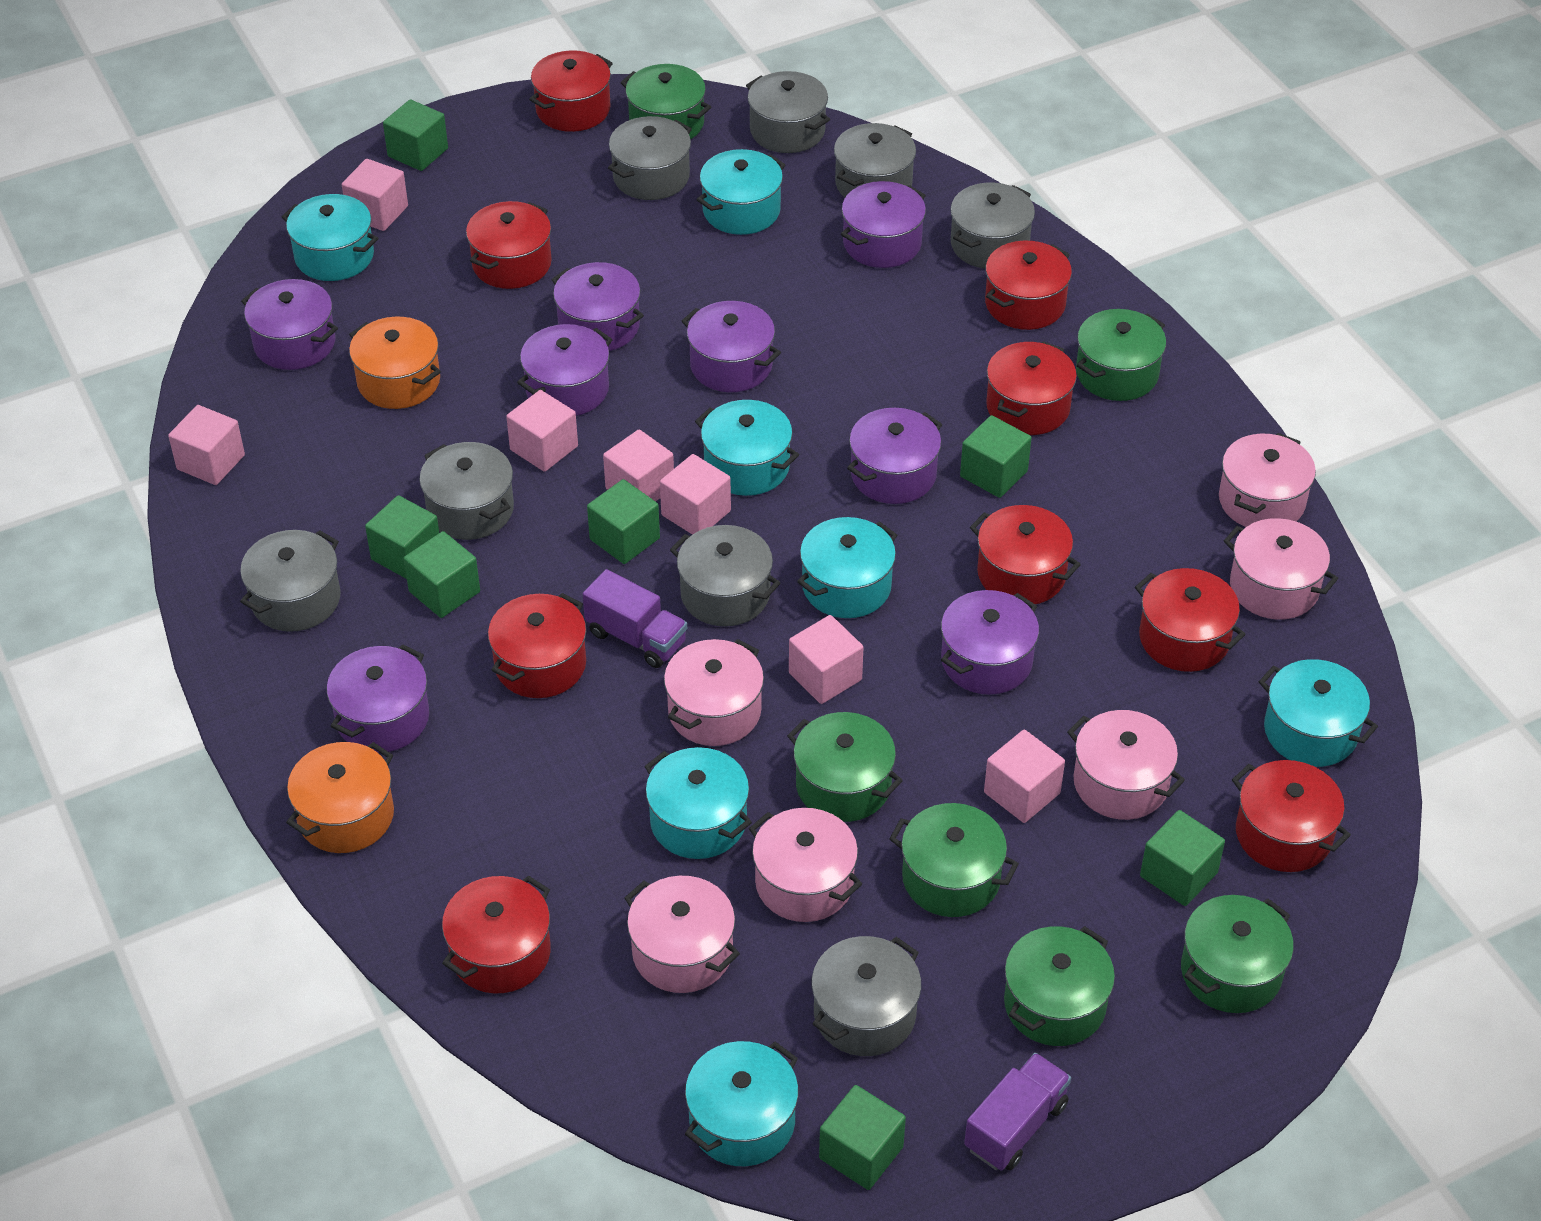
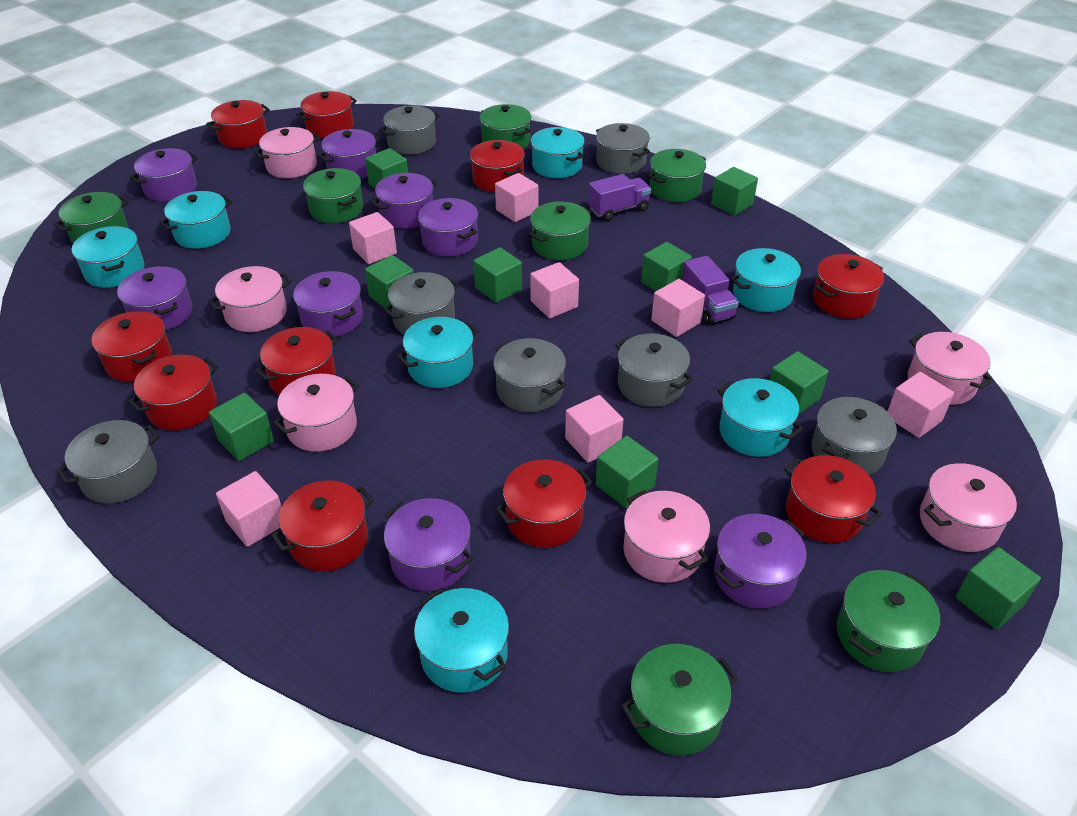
green cube: [365,495,439,579] [383,99,448,171] [404,531,480,618] [587,479,660,564] [819,1085,906,1190] [960,415,1031,498] [1140,810,1225,906] = 7 -> [209,393,274,461] [365,148,408,188] [365,255,414,311] [474,247,522,303] [596,436,658,508] [641,242,692,291] [711,167,758,216] [770,351,829,414] [956,547,1041,629] = 9
green pot: [621,64,711,140] [787,712,903,822] [889,803,1019,917] [1004,926,1115,1046] [1076,309,1166,401] [1181,895,1294,1013] = 6 -> [54,192,129,244] [303,168,363,224] [480,104,531,149] [529,201,591,260] [621,644,738,756] [649,149,706,202] [837,570,940,672] = 7
grey pot: [240,530,341,632] [419,442,514,540] [608,116,692,200] [670,525,780,626] [746,71,830,153] [812,936,921,1056] [834,123,916,198] [950,183,1035,269] = 8 -> [57,420,160,504] [379,105,440,155] [383,272,459,335] [494,338,566,412] [596,123,650,174] [615,334,693,407] [812,397,897,475] = 7
orange pot: [286,742,394,853] [349,317,441,409] = 2 -> none = 0
red pot: [442,876,551,994] [466,201,552,289] [488,593,586,698] [529,50,613,132] [970,505,1081,604] [985,241,1072,330] [986,341,1077,435] [1135,568,1246,672] [1232,760,1351,872] = 9 -> [92,311,172,382] [128,354,218,430] [206,100,270,149] [255,327,339,395] [271,480,374,571] [296,91,357,139] [470,140,525,192] [496,459,592,548] [784,455,882,543] [813,254,884,319] = 10

